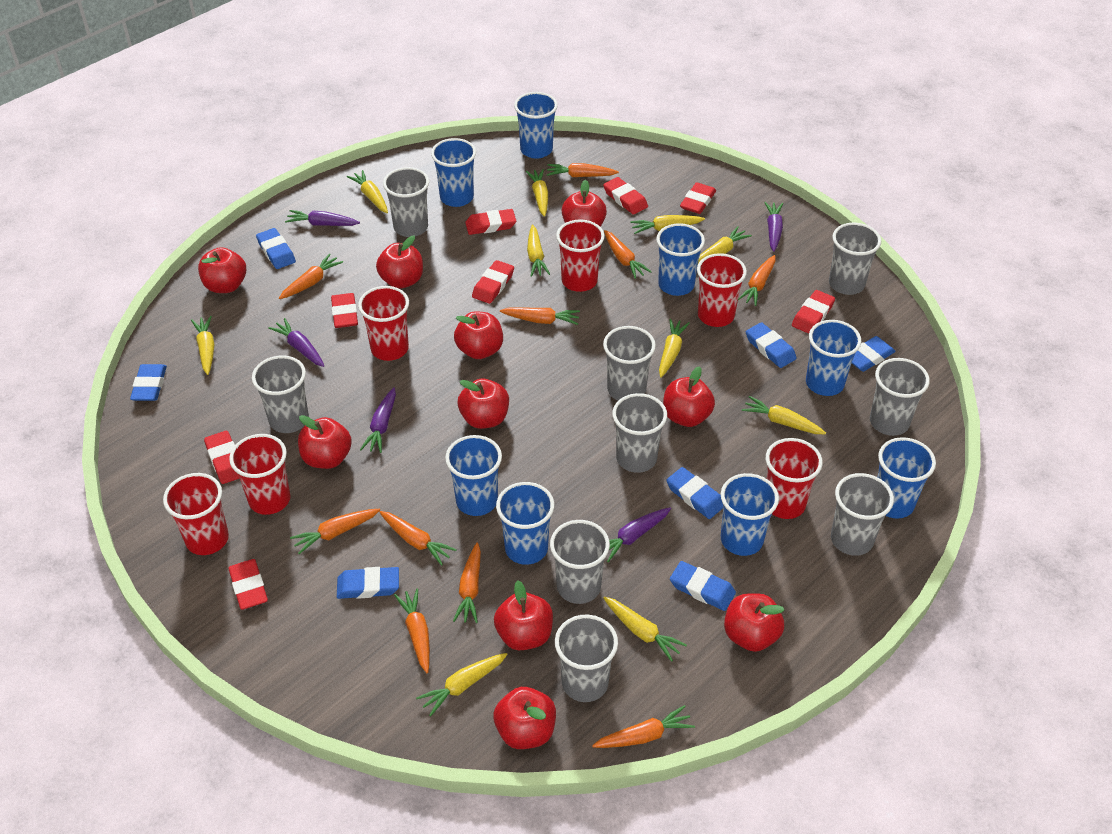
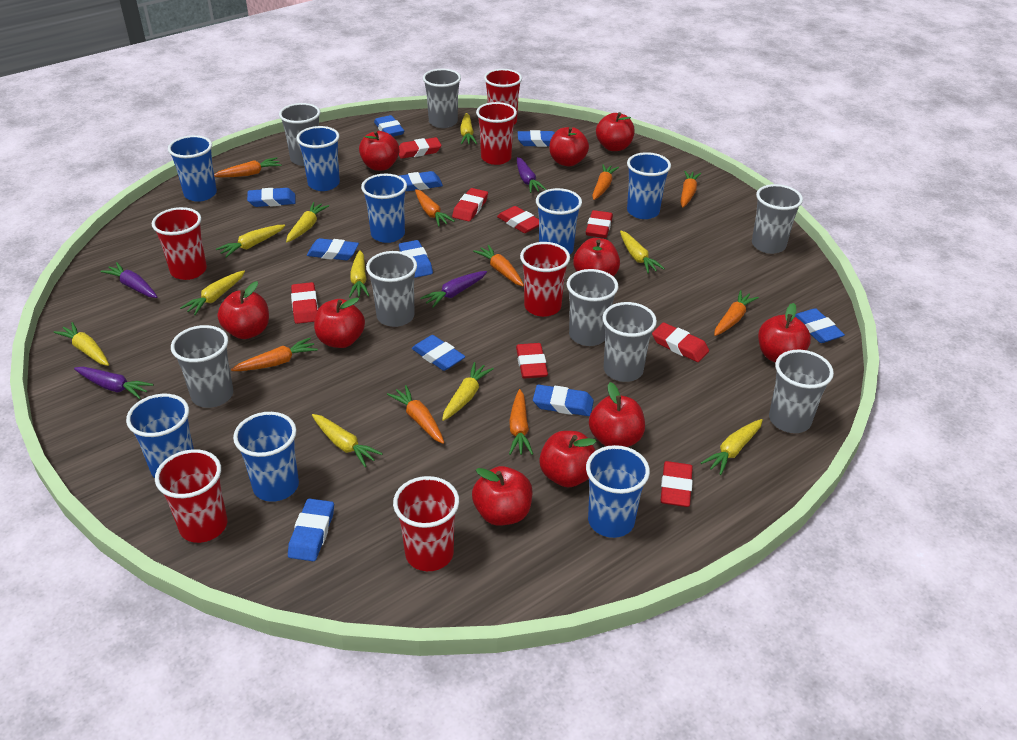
blue eraser: [130,364,167,401] [256,228,296,269] [337,567,399,599] [666,467,723,519] [670,561,736,611] [746,322,797,368] [852,336,895,372] = 7 -> [247,188,296,207] [288,498,334,561] [307,238,359,260] [374,115,404,137] [399,240,433,278] [400,171,443,191] [412,335,465,371] [518,130,555,147] [533,385,594,416] [795,308,845,343] = 10
grey cup: [252,355,309,433] [383,167,429,237] [550,520,610,604] [555,615,618,702] [603,326,656,401] [612,393,667,473] [829,223,881,295] [831,473,894,556] [870,358,930,436] = 9 -> [171,325,233,408] [279,103,320,166] [366,251,417,327] [423,69,461,128] [567,269,618,346] [602,302,657,382] [752,184,803,254] [769,350,834,433] = 8
orange carrot: [279,254,343,299] [290,509,380,554] [379,511,457,566] [394,588,430,673] [453,542,481,623] [500,307,580,325] [547,163,619,177] [592,705,695,748] [604,230,652,279] [738,255,775,306] = 10 -> [214,157,282,178] [231,338,318,371] [387,385,444,444] [415,189,455,226] [473,245,524,286] [509,389,533,455] [592,164,619,200] [680,171,701,208] [714,290,759,336] = 9
purple carrot: [268,318,324,367] [285,210,360,226] [360,387,396,453] [607,507,671,562] [764,202,783,252] = 5 -> [74,367,153,399] [101,262,157,298] [420,271,487,308] [517,157,547,193] = 4

